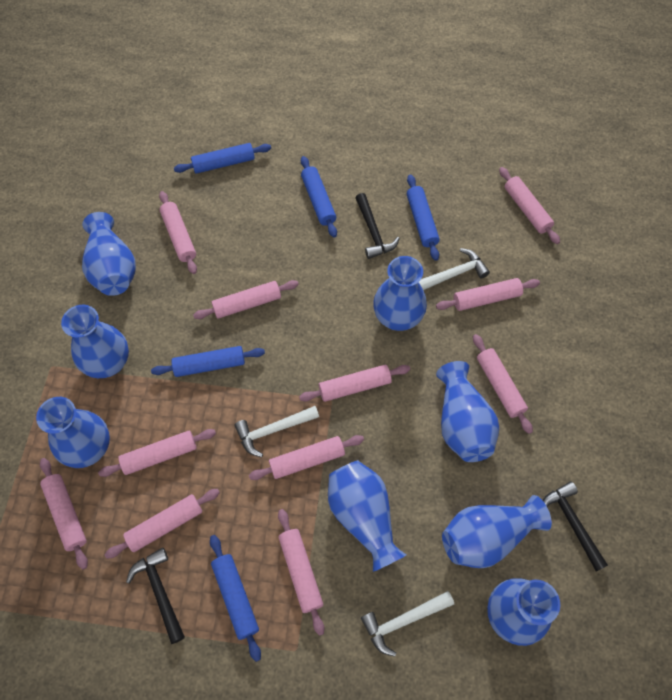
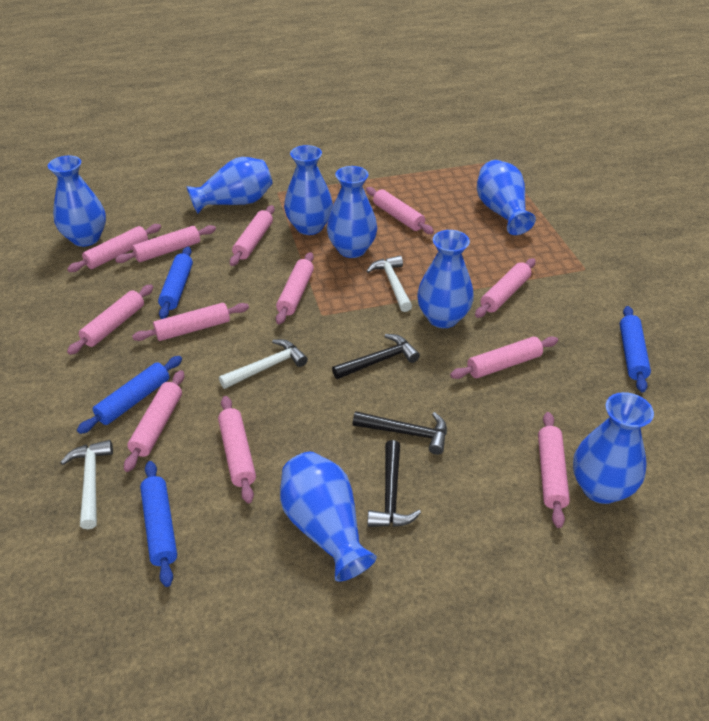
blue rolling pin: [151,346,265,377] [174,143,271,174] [210,535,261,662] [301,156,337,237] [407,174,440,261] = 5 -> [77,356,182,434] [140,461,177,587] [158,247,193,319] [620,306,651,393] = 4
pink rolling pin: [40,458,88,570] [98,429,216,477] [105,489,220,559] [159,191,197,274] [193,280,299,319] [249,435,364,480] [278,509,324,636] [299,365,410,402] [436,278,540,311] [473,334,533,434] [499,167,560,244] = 11 -> [67,224,161,272] [67,284,153,355] [115,225,216,263] [124,370,184,472] [132,303,249,341] [218,396,256,503] [230,205,275,266] [276,252,314,324] [366,187,434,234] [450,336,558,379] [475,258,536,318] [538,412,570,528] = 12

